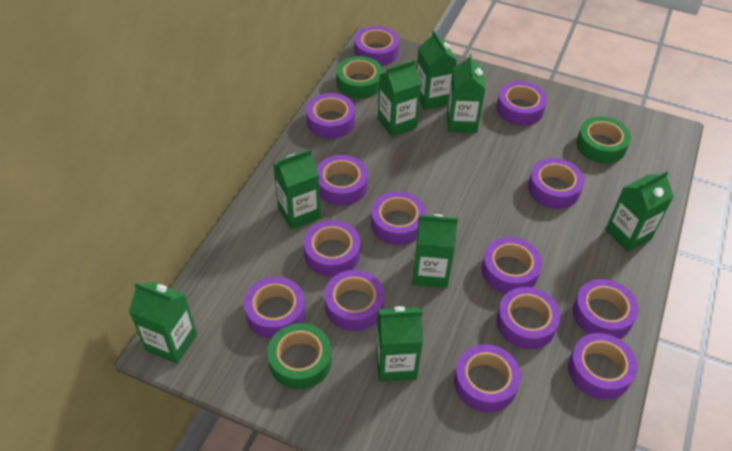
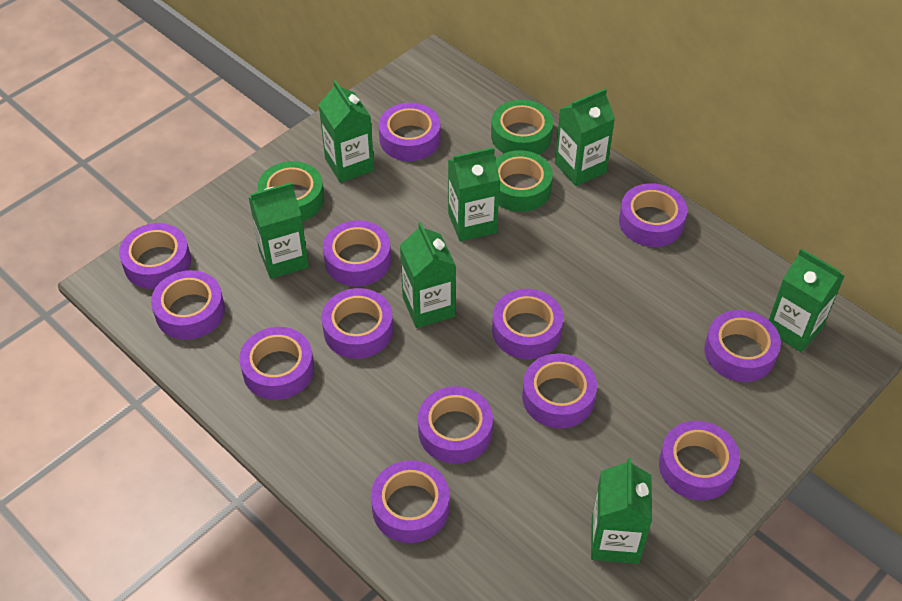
green carton: [129,281,197,364] [273,149,321,230] [376,306,423,382] [378,60,421,137] [413,214,458,288] [417,30,457,110] [447,54,485,133] [605,171,674,252] = 8 -> [248,182,309,279] [318,80,374,183] [400,222,456,328] [448,147,500,242] [555,88,615,186] [591,458,652,564] [769,248,845,352] = 7
purple tape: [244,277,306,338] [304,220,361,277] [306,93,355,139] [317,155,368,206] [324,270,384,331] [355,26,399,66] [371,191,426,245] [454,344,521,412] [482,237,542,294] [496,287,561,349] [497,81,547,126] [528,158,584,209] [568,333,637,400] [573,279,639,339] = 14 -> [119,223,191,289] [151,270,225,340] [239,327,314,400] [322,288,393,359] [323,220,391,286] [371,460,449,543] [379,103,441,161] [418,386,493,464] [492,289,563,359] [522,353,597,428] [619,183,687,247] [659,421,740,500] [704,310,781,382] = 13

